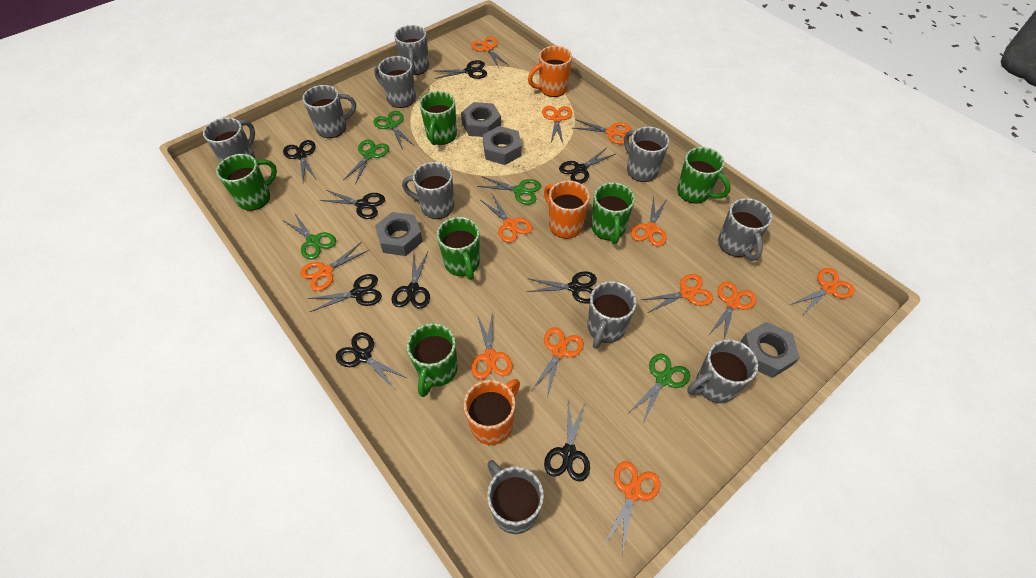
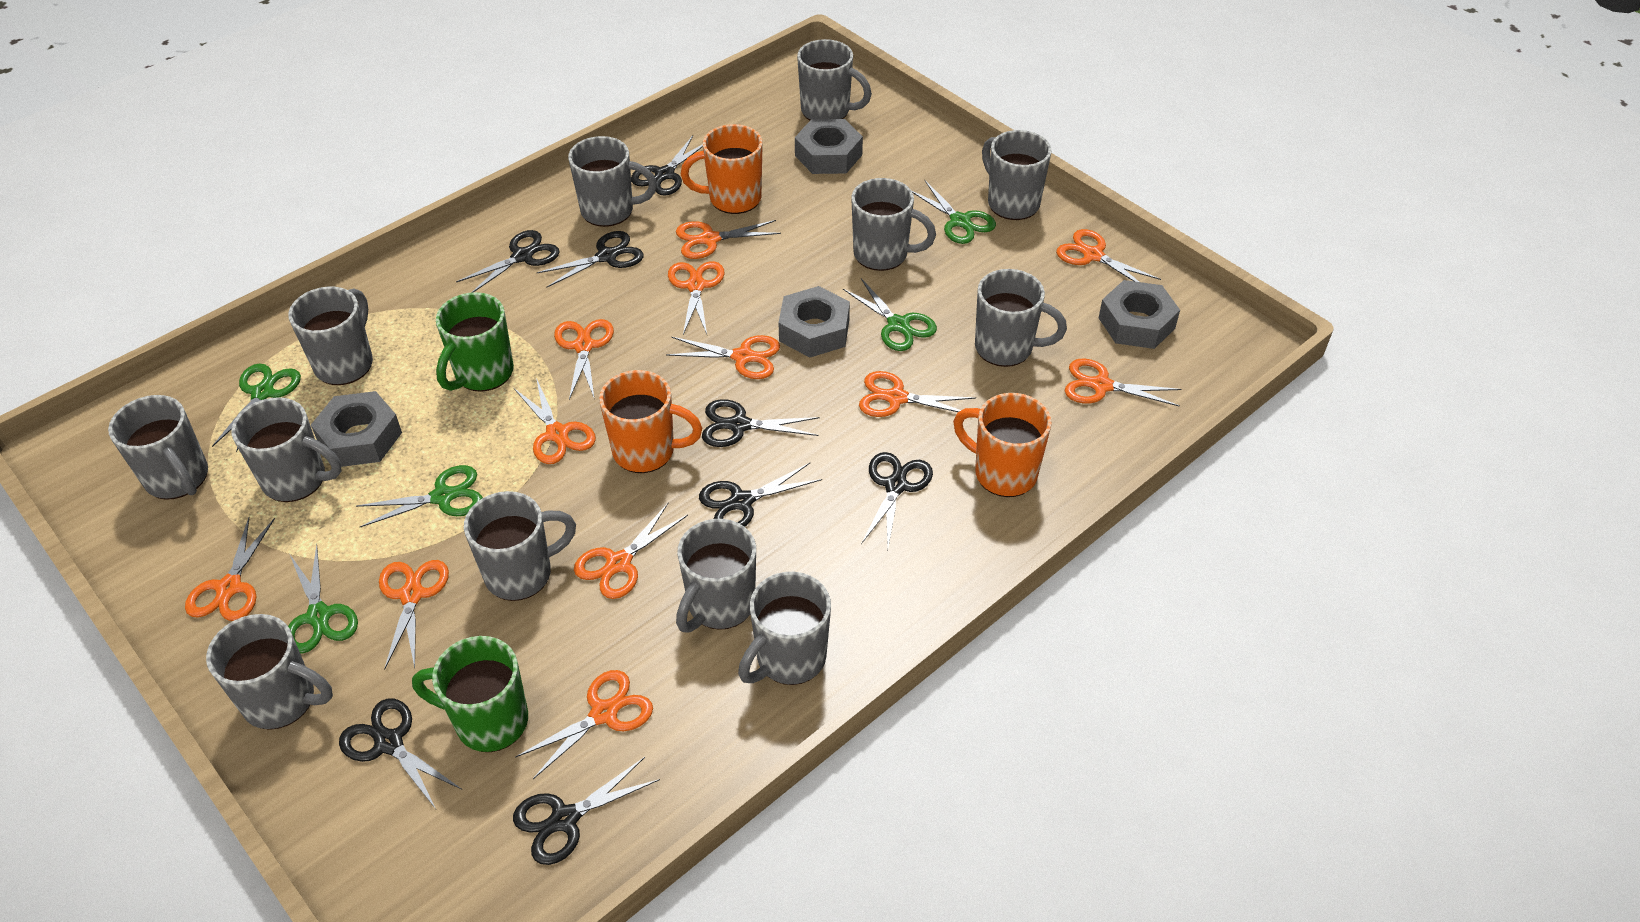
black scissors: [283,140,316,181] [308,274,382,312] [320,190,385,219] [336,332,407,391] [391,252,430,309] [435,60,487,79] [527,271,597,304] [544,400,590,481] [559,148,616,184] = 9 -> [339,698,461,809] [456,230,560,293] [513,757,660,865] [536,231,644,288] [631,135,703,195] [699,463,822,527] [702,399,820,447] [861,452,933,547] = 8
green mug: [216,154,277,211] [407,323,458,397] [419,91,457,145] [437,217,480,280] [591,182,635,244] [677,147,731,203] = 6 -> [412,636,528,752] [436,292,514,392] = 2
grey mug: [203,117,255,162] [303,85,356,138] [374,56,416,108] [394,25,429,75] [402,162,454,219] [487,460,544,534] [587,281,636,349] [624,127,669,182] [687,339,758,403] [718,198,772,261] = 10 -> [108,395,208,500] [206,614,333,730] [231,397,342,502] [288,287,373,385] [464,491,576,601] [568,136,657,227] [676,519,756,633] [738,572,831,685] [797,39,872,120] [851,178,936,271] [975,269,1067,367] [982,130,1052,220] = 12

